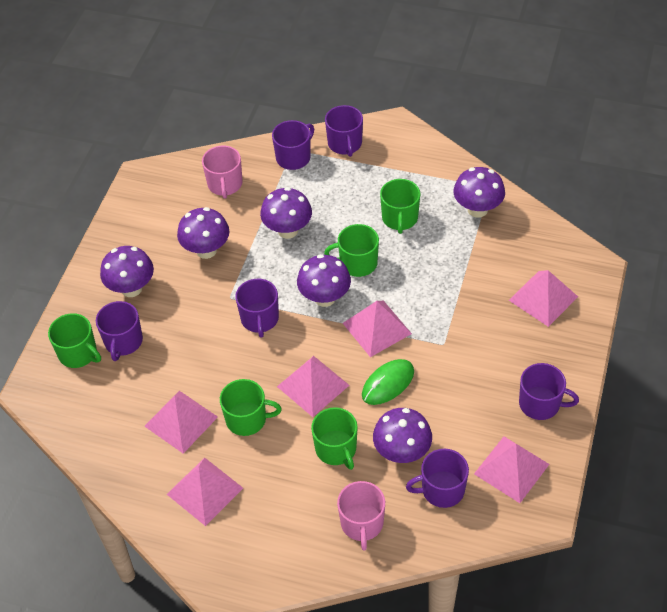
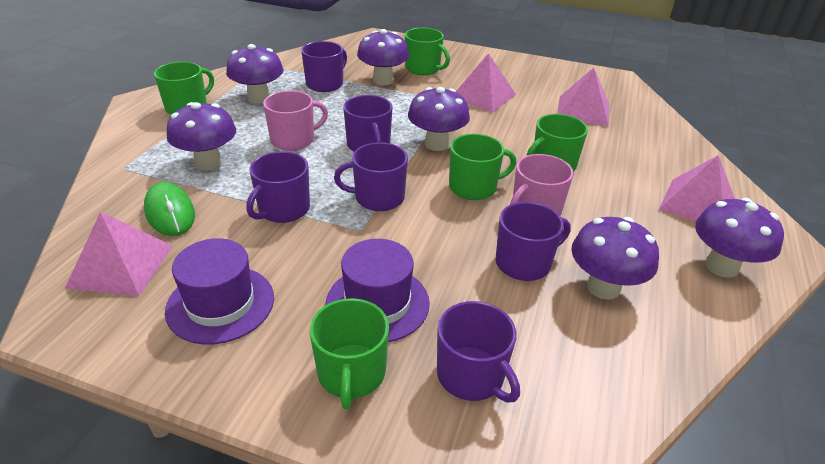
pink pyramid: [144,391,218,453] [167,458,243,526] [277,356,350,417] [343,301,412,357] [474,436,549,503] [509,270,578,327] = 6 -> [65,212,173,296] [456,53,516,112] [557,67,609,126] [659,155,735,221] = 4
purple hat: none = 0 -> [165,238,274,345] [326,239,430,342] = 2

